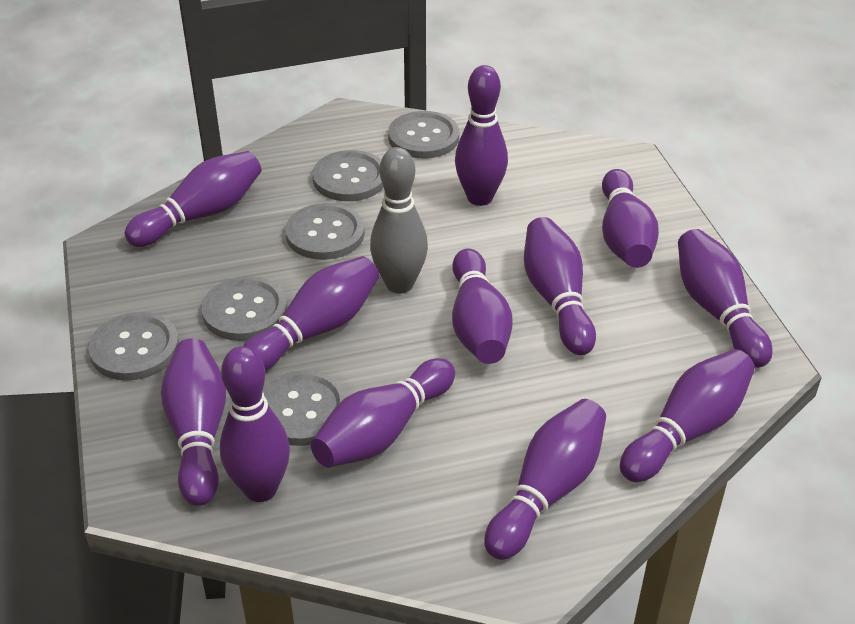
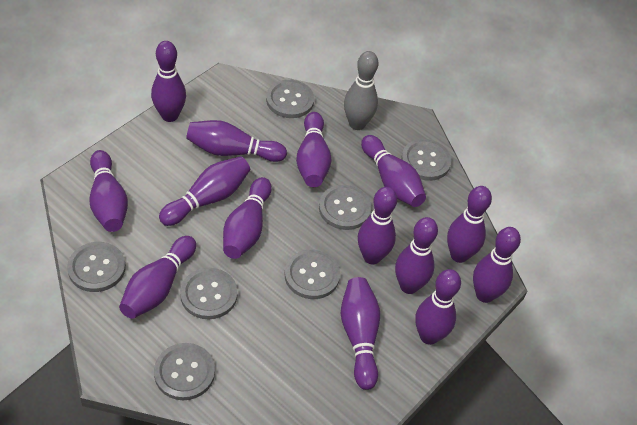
grey button: [88,312,179,381] [201,276,287,341] [263,370,348,446] [285,203,365,260] [312,150,384,201] [388,111,460,159] = 6 -> [67,242,126,292] [154,343,215,400] [180,268,238,319] [266,80,314,118] [284,250,340,299] [319,185,371,230] [401,139,452,181] = 7
purple bowling pin: [125,151,262,247] [161,338,226,506] [220,346,290,502] [243,256,379,371] [311,358,455,468] [452,248,512,364] [455,65,508,206] [484,399,606,560] [524,217,596,355] [602,169,659,268] [620,349,755,482] [678,229,773,368] = 12 -> [89,150,128,232] [119,236,196,319] [151,41,186,122] [159,156,250,226] [186,120,287,162] [223,177,272,259] [296,112,332,187] [341,277,380,390] [358,187,397,264] [361,135,426,207] [395,217,438,294] [415,269,461,345] [447,186,492,263] [473,227,521,303] = 14

